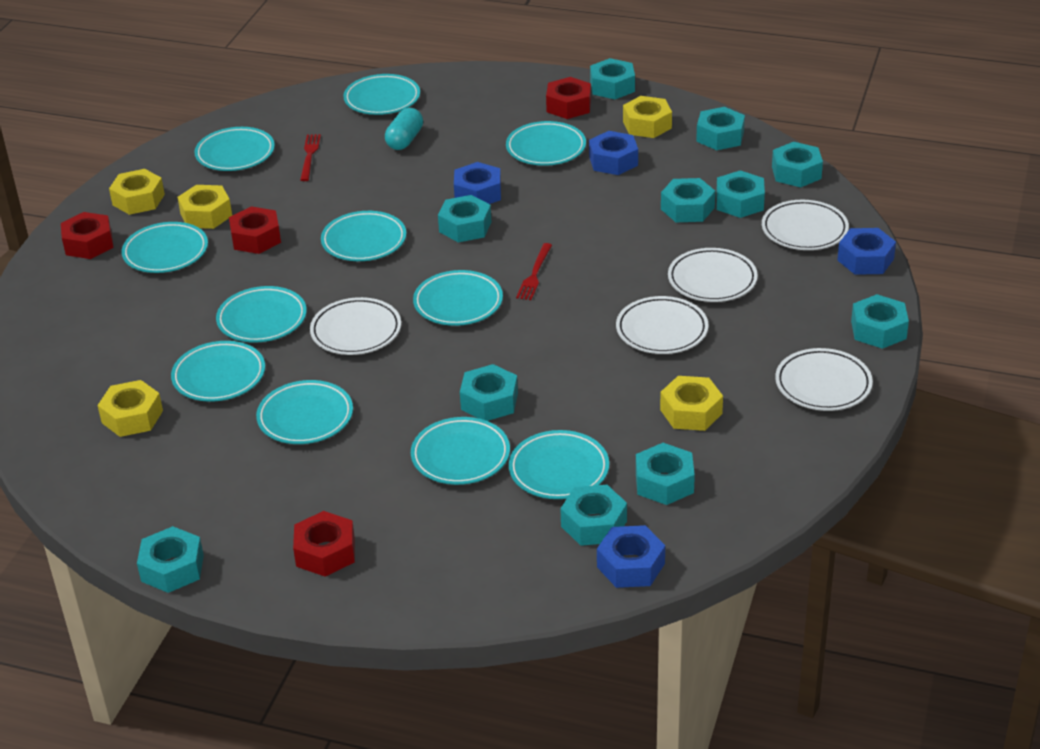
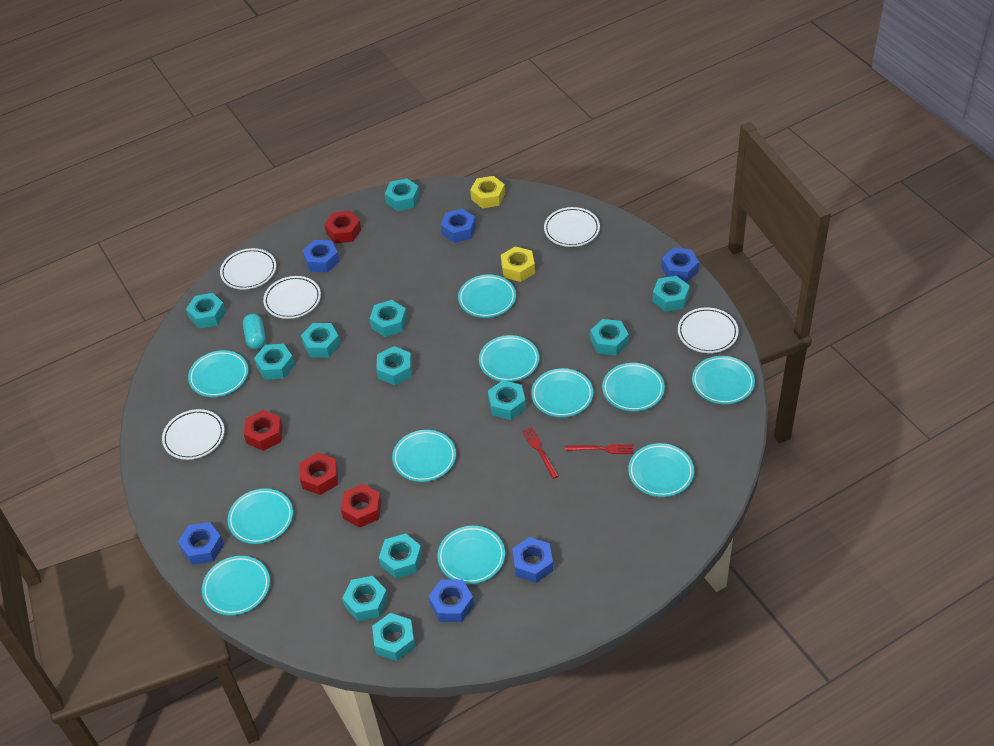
blue nut: [454,162,501,204] [589,131,638,175] [597,525,665,588] [837,228,896,275] = 4 -> [178,522,224,565] [302,240,340,273] [428,579,474,622] [441,209,476,243] [512,537,553,583] [661,248,699,282] = 6
turquoise nut: [137,526,204,593] [438,195,492,242] [460,364,518,421] [560,485,627,546] [590,58,635,99] [636,443,695,505] [661,178,715,222] [696,107,745,150] [716,170,765,218] [772,142,823,187] [851,294,909,349] = 11 -> [186,293,226,329] [254,344,295,380] [301,323,340,357] [342,576,388,621] [370,300,407,337] [372,613,415,661] [376,346,412,385] [379,533,422,578] [385,178,420,211] [488,380,526,420] [590,319,629,356] [652,276,690,312] = 12
yellow nut: [97,380,163,437] [109,169,165,215] [177,185,232,229] [623,96,672,138] [660,376,723,431] = 5 -> [470,176,505,208] [501,247,535,282] = 2

